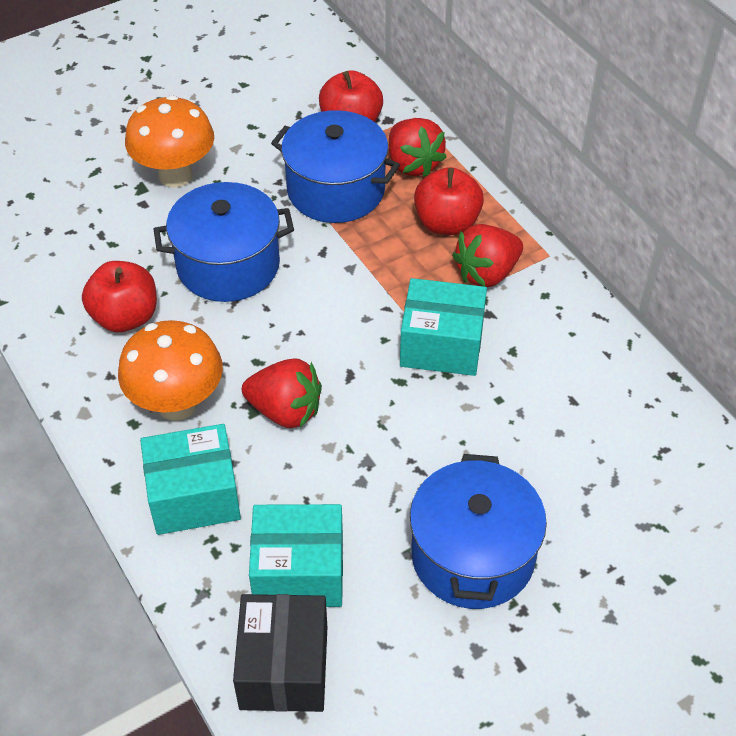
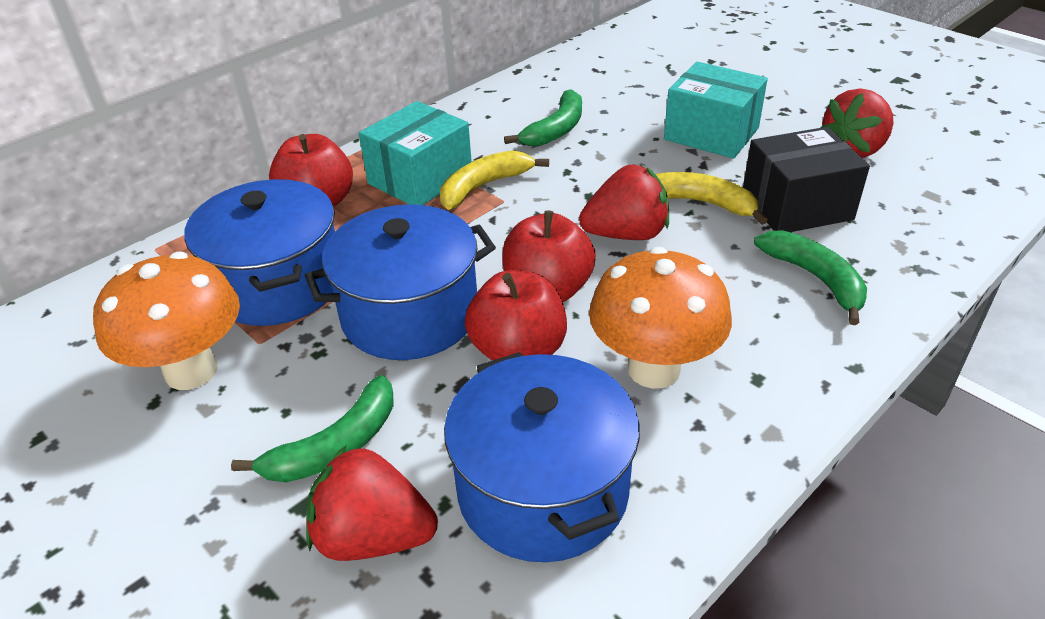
green banana: none = 0 -> [231,375,394,482] [504,89,582,146] [754,230,867,325] = 3
turquoise box: [140,424,241,535] [249,504,343,607] [400,278,487,376] = 3 -> [359,101,472,205] [664,62,768,159] = 2
yellow banana: none = 0 -> [440,150,549,210] [655,172,768,225] = 2

